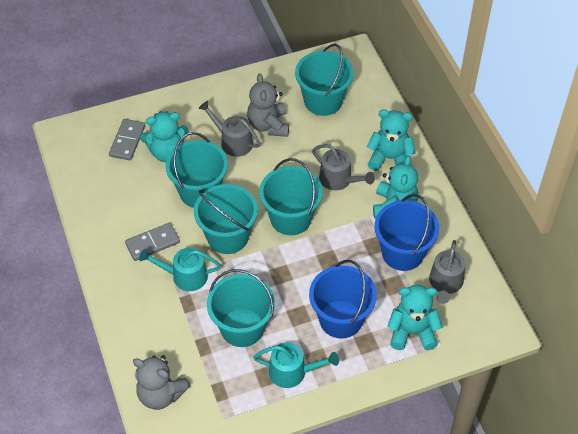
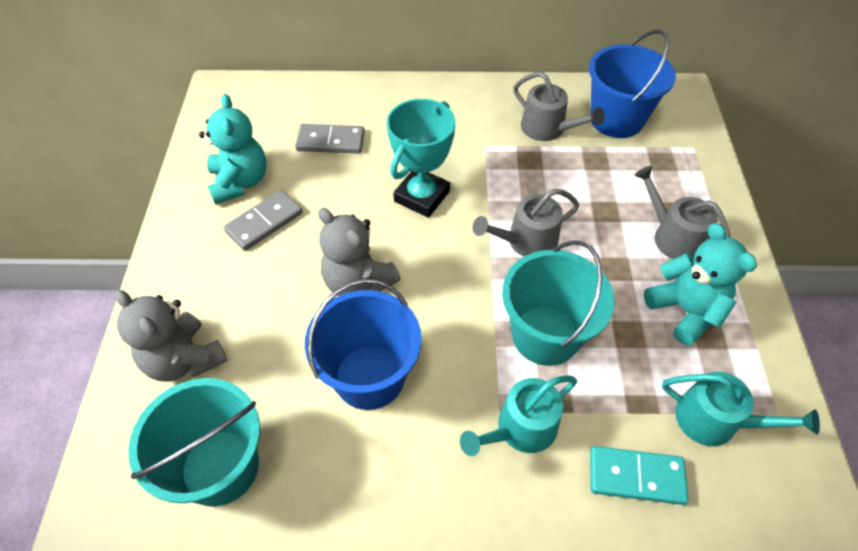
turquoise bucket: [166,132,228,208] [194,184,258,254] [207,269,275,347] [259,158,323,235] [295,44,354,116] = 5 -> [128,378,260,507] [502,240,615,366] = 2
turquoise domino: none = 0 -> [590,446,688,505] = 1
turquoise teddy bear: [140,111,188,162] [367,109,416,171] [373,155,418,218] [387,285,442,350] = 4 -> [199,94,266,204] [644,223,757,346] = 2
turquoise trophy: none = 0 -> [387,99,455,218] = 1

